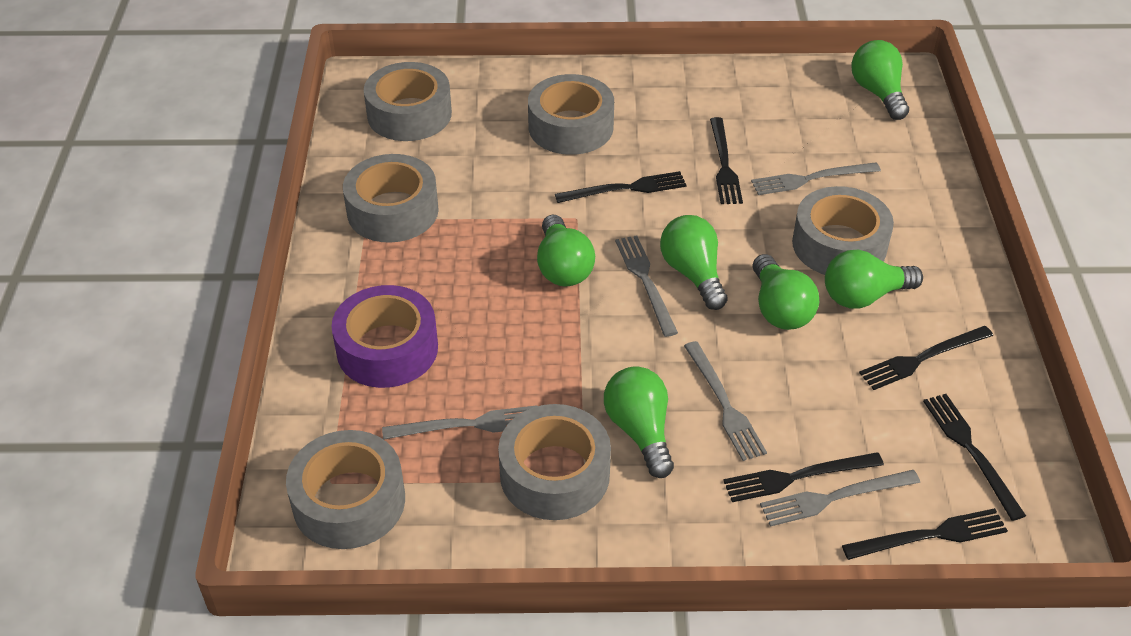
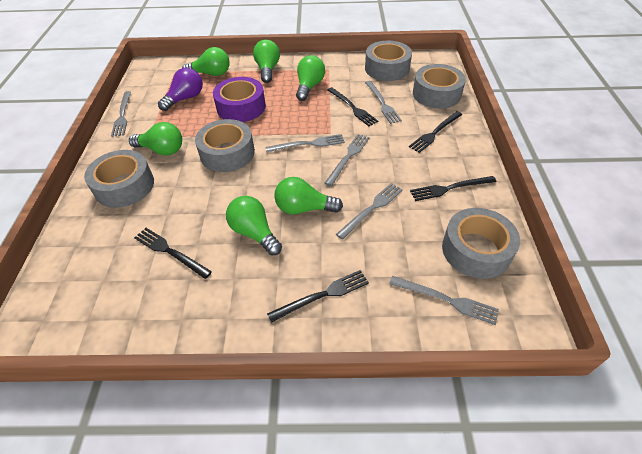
black fork: [555,171,687,203] [710,117,743,204] [723,452,884,502] [842,508,1008,560] [859,326,993,390] [923,394,1026,521] = 6 -> [134,228,212,279] [267,270,369,323] [327,87,379,126] [409,111,462,153] [410,176,497,201] = 5
grey fork: [382,405,537,440] [615,235,678,337] [684,341,767,461] [751,162,881,195] [760,470,920,527] = 5 -> [111,91,131,137] [266,134,345,152] [325,134,370,186] [336,183,403,240] [365,81,402,124] [389,276,499,325] = 6
grey tape: [286,430,405,549] [343,154,439,243] [364,62,452,141] [498,404,611,520] [528,74,614,155] [792,186,894,275] = 6 -> [84,150,154,208] [195,119,255,172] [365,41,412,81] [413,64,466,109] [442,208,520,279] = 5
purple light bulb: none = 0 -> [158,68,203,111] = 1

